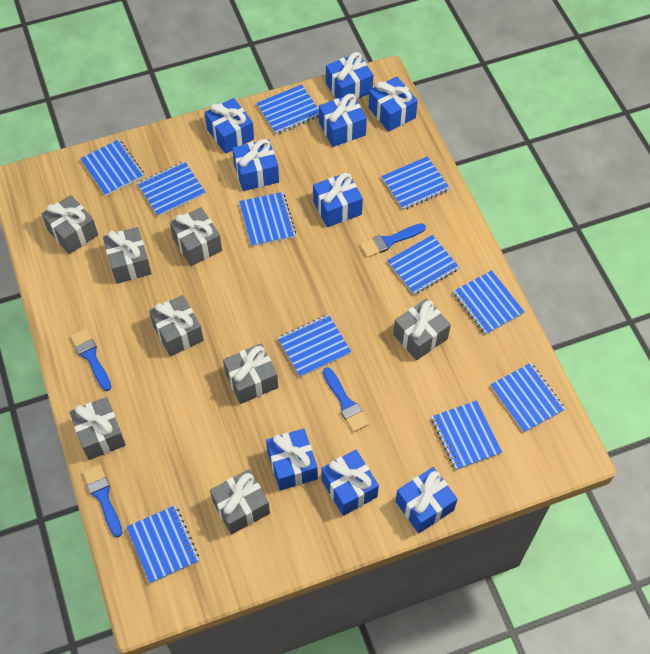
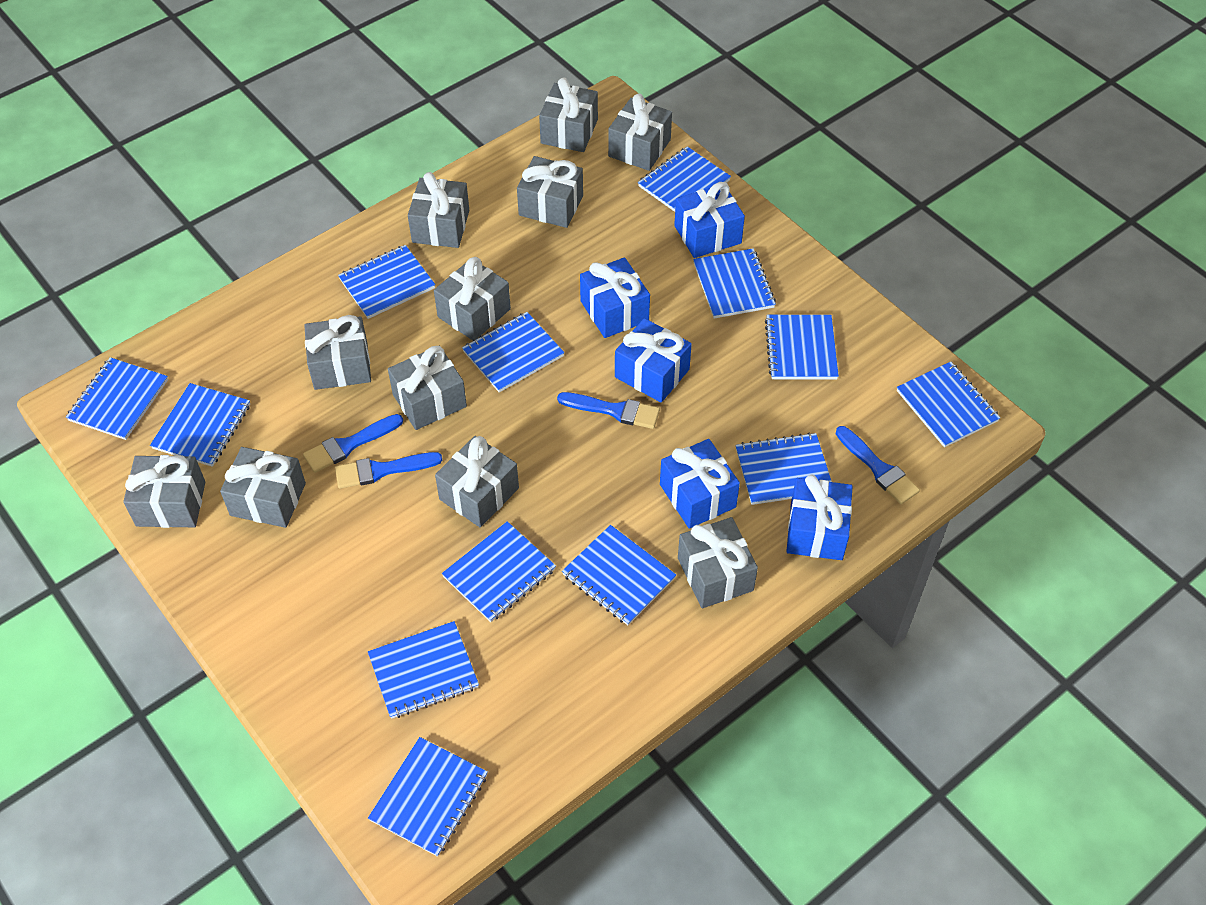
blue gift: [205,98,254,154] [232,139,279,191] [266,429,318,491] [313,172,363,227] [319,94,367,147] [321,450,379,516] [326,52,373,100] [369,77,418,132] [395,467,457,533] = 9 -> [580,257,650,338] [615,318,692,403] [660,439,740,529] [674,182,745,258] [786,475,853,560] = 5
blue notebook: [80,139,144,196] [127,505,199,584] [137,161,205,216] [239,192,296,247] [256,84,319,135] [278,314,351,377] [381,156,450,210] [387,235,459,295] [431,400,502,470] [453,270,525,335] [490,363,565,433] = 11 -> [66,357,168,440] [150,383,250,467] [338,245,435,319] [368,621,479,719] [368,737,488,857] [442,521,556,622] [462,312,564,393] [562,525,676,625] [638,146,731,212] [693,248,776,318] [736,433,832,505] [765,315,839,379] [897,362,1000,447] = 13
grey gift: [42,195,98,254] [69,397,126,460] [103,227,152,284] [149,295,204,356] [170,207,222,266] [210,469,270,535] [223,344,278,404] [393,298,451,360] = 8 -> [123,455,205,528] [220,447,306,528] [304,315,371,390] [388,346,467,430] [408,172,470,248] [434,257,511,340] [435,436,519,527] [517,156,583,228] [539,78,598,152] [608,94,672,171] [678,517,758,608] = 11

